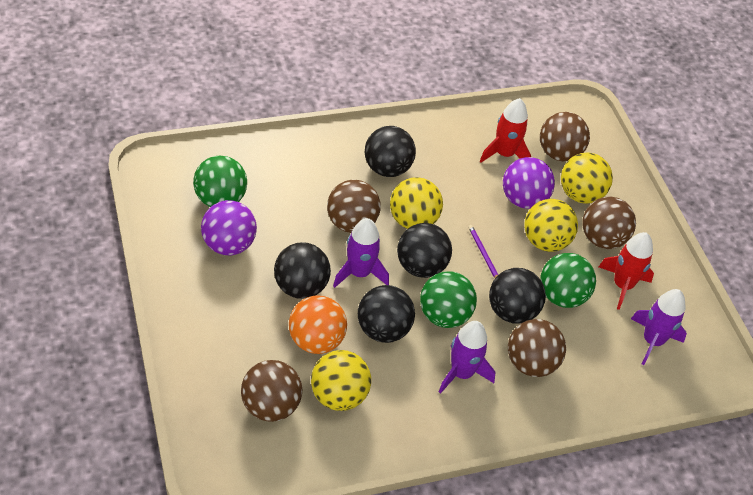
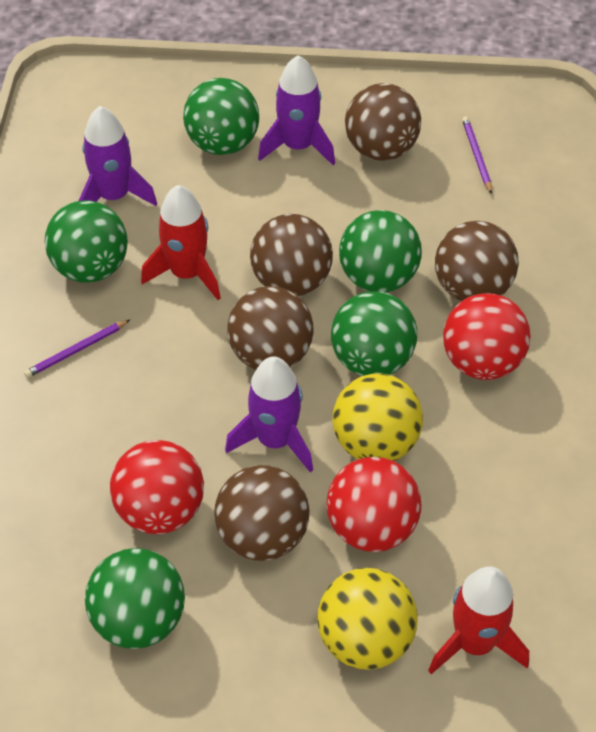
black ball: [274,242,331,299] [358,285,415,343] [365,126,416,177] [397,223,452,278] [489,268,546,324] = 5 -> none = 0
green ball: [193,156,247,207] [420,271,477,328] [540,253,596,308] = 3 -> [44,200,128,283] [85,548,185,649] [183,78,259,155] [331,291,417,376] [339,210,422,292] = 5
orange ball: [289,296,347,354] = 1 -> none = 0
purple ball: [201,200,257,255] [503,157,555,209] = 2 -> none = 0
purple pencil: [468,225,498,278] = 1 -> [24,320,130,378] [462,116,492,194] = 2
red ball: none = 0 -> [110,440,204,534] [326,457,421,552] [443,293,530,380] = 3
yellow ball: [311,350,371,411] [390,177,443,229] [524,199,578,252] [561,153,613,204] = 4 -> [317,568,418,670] [332,373,423,461] = 2

